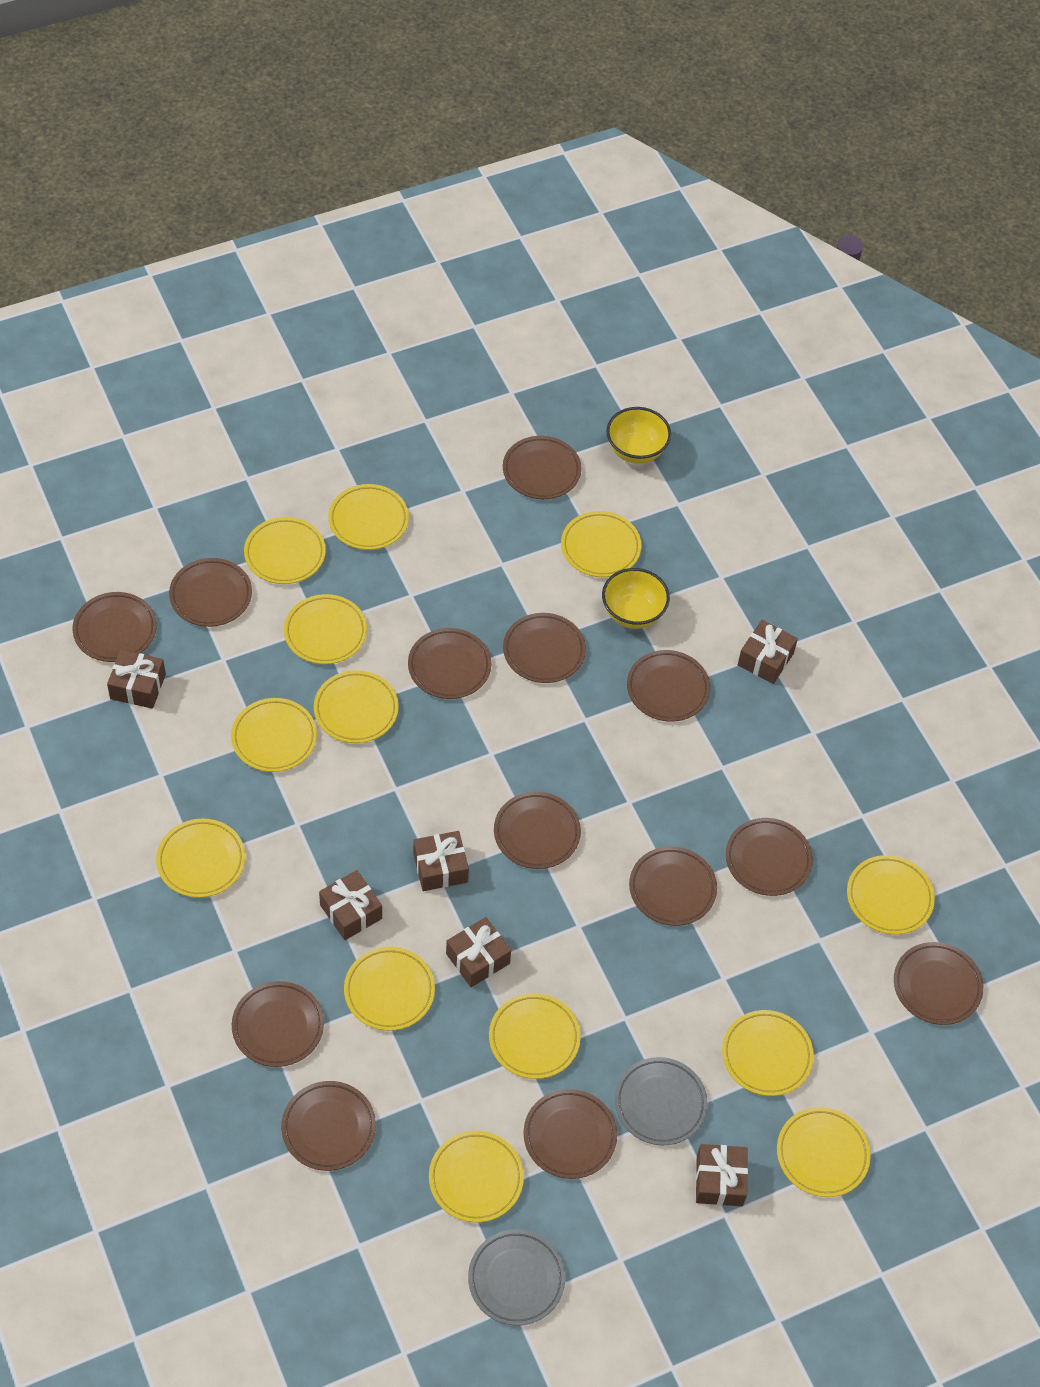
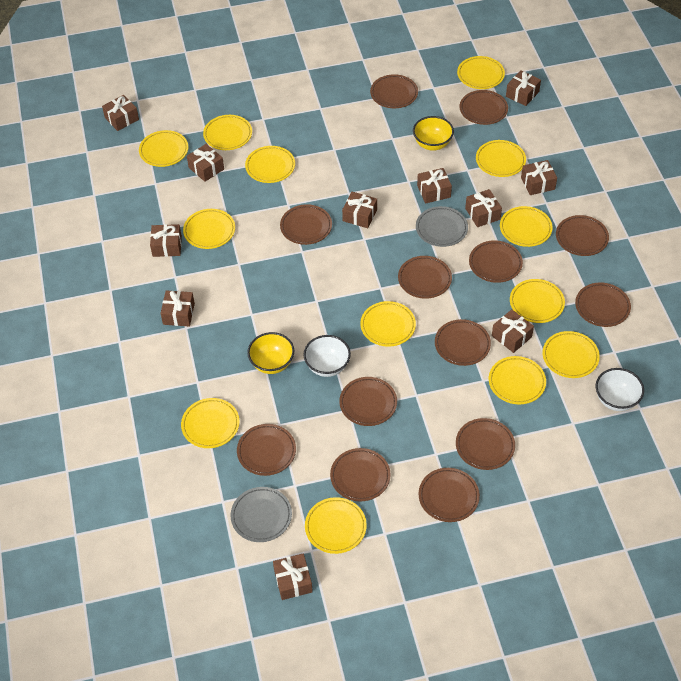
brown gift: [107,650,166,709] [319,870,382,940] [413,831,469,891] [446,917,511,987] [696,1144,748,1206] [738,620,798,684] = 6 -> [102,95,139,131] [150,224,182,257] [160,291,195,327] [187,144,224,182] [273,553,313,600] [342,192,377,228] [417,168,452,204] [465,189,502,227] [492,309,534,353] [506,70,541,106] [521,160,557,195] = 11
white bowl: none = 0 -> [304,335,351,377] [596,368,644,411] = 2

